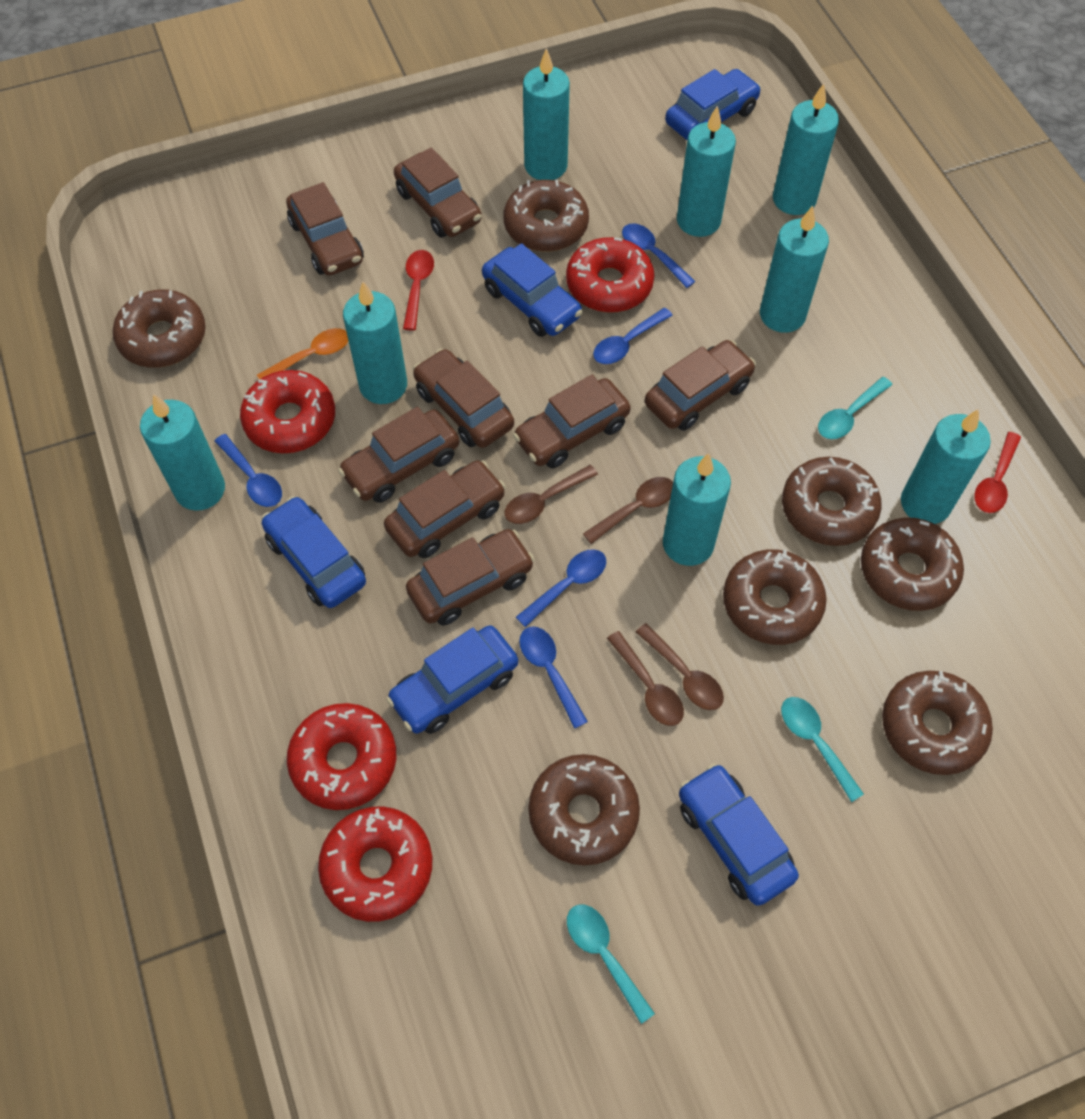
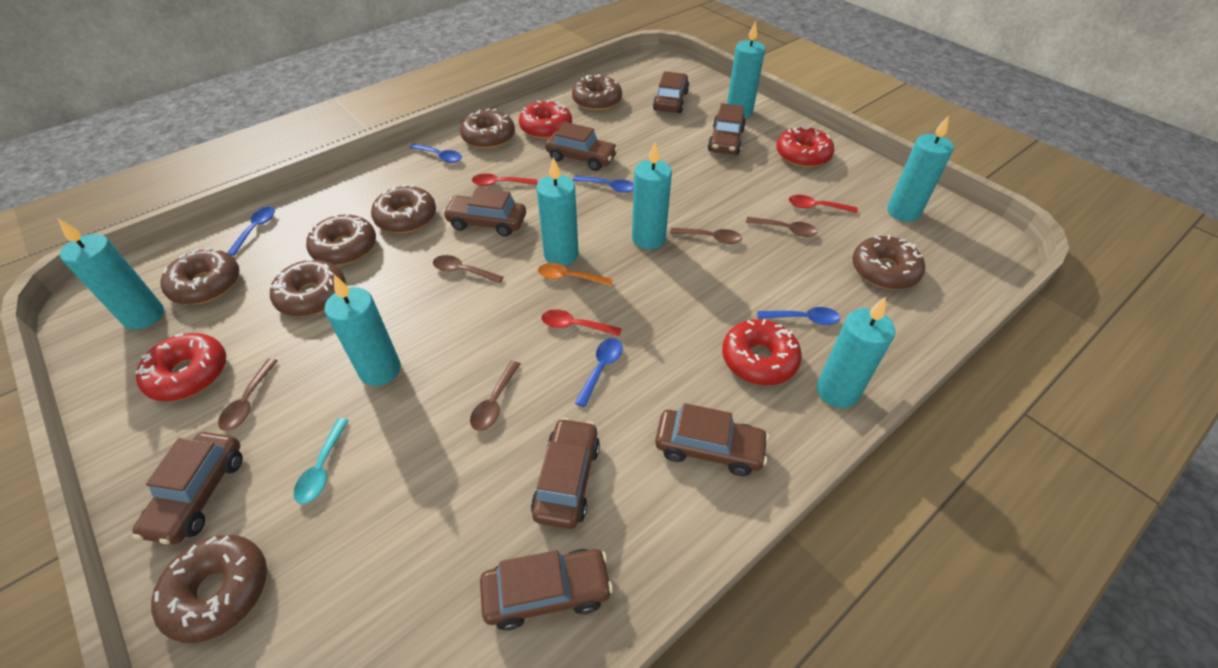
blue car: [261,496,366,608] [386,625,518,734] [482,243,583,337] [665,69,761,140] [679,763,799,906] = 5 -> none = 0
brown donut: [113,289,206,367] [504,180,589,252] [528,754,640,866] [723,549,827,645] [782,457,882,546] [861,517,964,611] [882,671,993,775] = 7 -> [151,535,267,643] [161,247,239,305] [270,259,346,317] [306,213,376,265] [371,184,436,233] [460,108,515,149] [572,74,622,111] [852,235,925,290] = 8
brown spoon: [505,465,598,524] [583,477,673,544] [607,631,684,726] [636,623,724,710] = 4 -> [218,359,278,431] [433,255,503,283] [470,361,520,431] [670,228,742,244] [746,217,818,237] = 5
red spoon: [403,250,434,331] [974,432,1021,513] = 2 -> [472,173,537,186] [541,309,622,336] [789,195,858,213] = 3
turquoise candle: [140,394,225,511] [343,281,407,404] [523,48,570,180] [663,453,731,566] [677,106,736,237] [760,205,829,333] [773,83,839,215] [901,409,991,524] = 8 -> [58,219,164,330] [324,275,401,386] [536,157,579,266] [632,142,672,250] [727,20,765,118] [817,297,895,408] [887,115,954,222] = 7
turquoise spoon: [567,905,655,1024] [781,697,864,802] [818,377,892,439] = 3 -> [294,418,349,504] = 1

